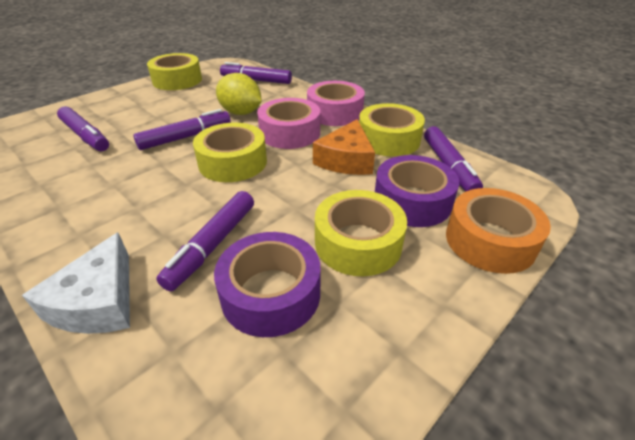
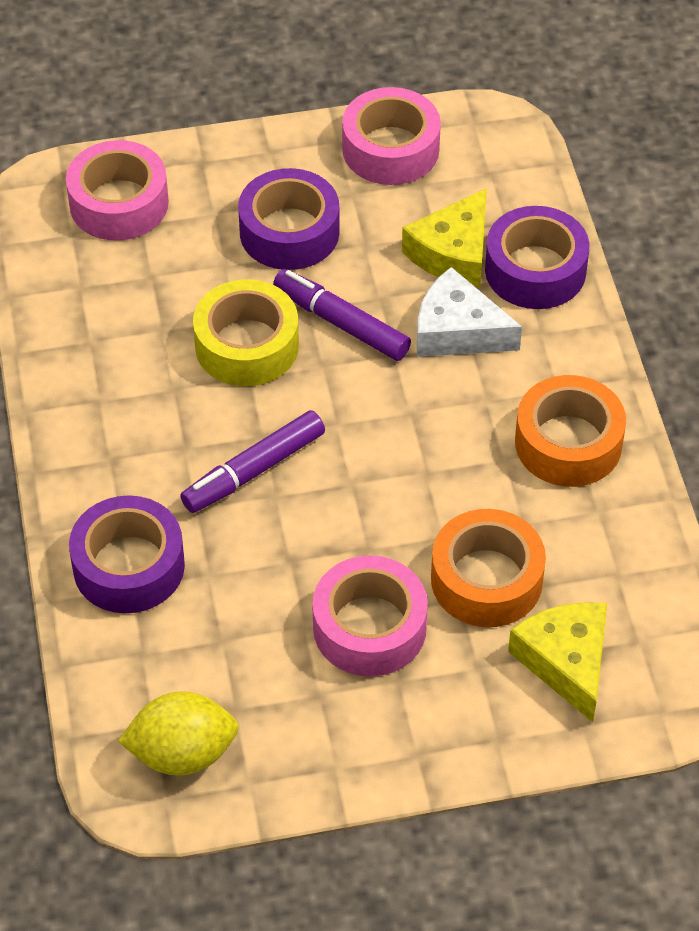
orange cheese: [313,119,375,175] = 1 -> none = 0
orange tape: [446,188,551,274] = 1 -> [431,509,546,627] [515,375,626,487] = 2
pink tape: [257,98,320,149] [307,81,365,126] = 2 -> [66,140,169,240] [312,555,428,676] [342,87,441,185] = 3
purple marker: [57,106,109,151] [133,109,231,150] [156,191,254,292] [220,62,292,84] [424,126,483,192] = 5 -> [180,410,325,513] [273,269,411,361] = 2
purple tape: [214,232,320,337] [375,155,459,227] = 2 -> [69,495,185,613] [238,168,340,270] [485,206,589,309] = 3
yellow cheese: none = 0 -> [402,188,487,287] [508,602,607,722] = 2
yellow tape: [147,53,202,90] [193,123,267,182] [315,190,407,276] [359,103,425,157] = 4 -> [193,279,299,386] = 1

